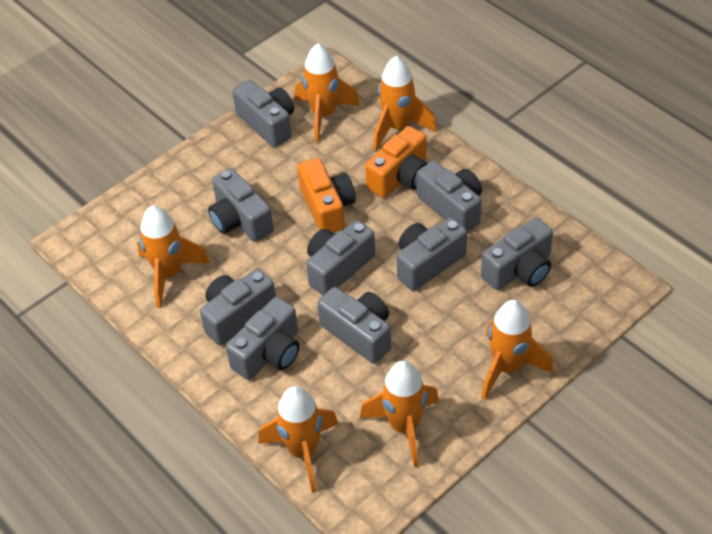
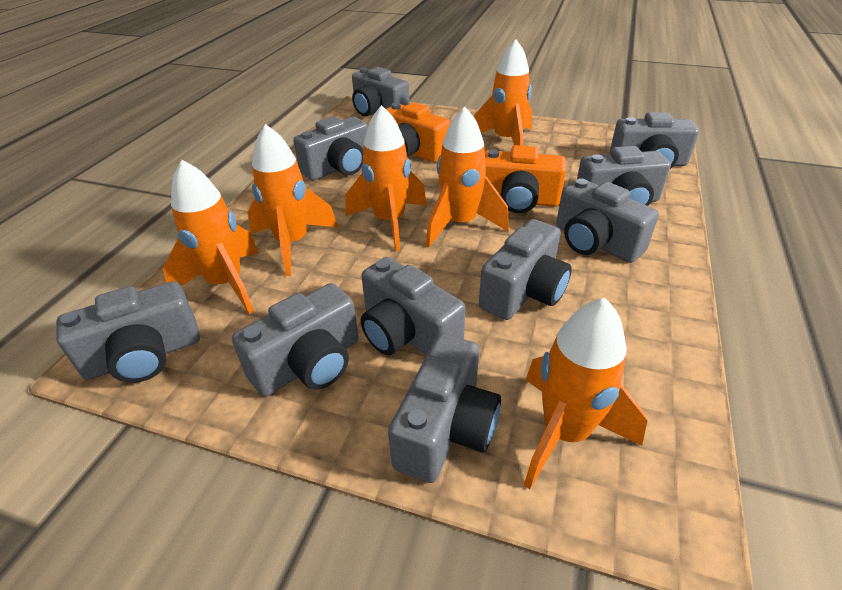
grey camera: [200,269,276,346] [208,168,274,242] [226,297,300,380] [232,80,294,148] [306,220,375,295] [317,287,391,364] [397,217,467,291] [416,161,482,232] [481,217,553,290] = 9 -> [56,281,200,383] [232,283,359,396] [293,116,368,181] [352,67,410,117] [361,257,466,356] [388,334,501,483] [479,219,571,320] [556,179,659,263] [577,146,671,206] [609,112,699,169] = 10

